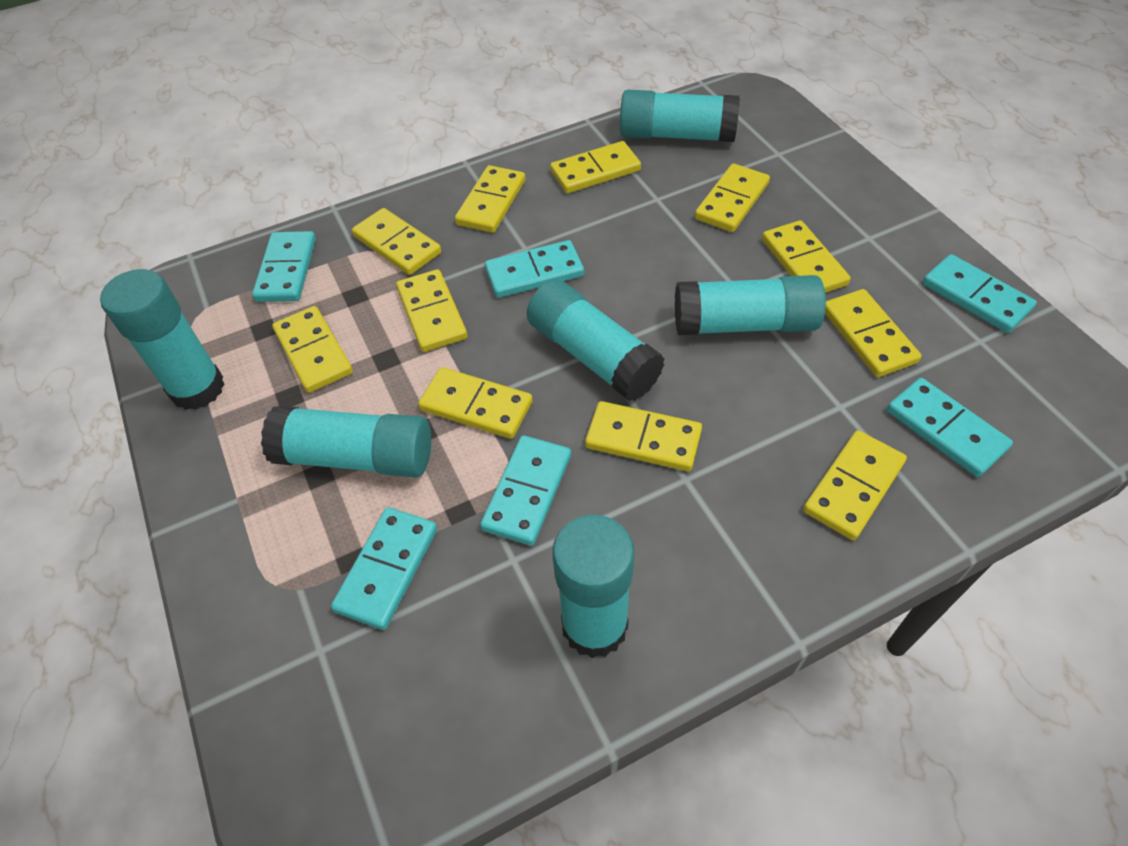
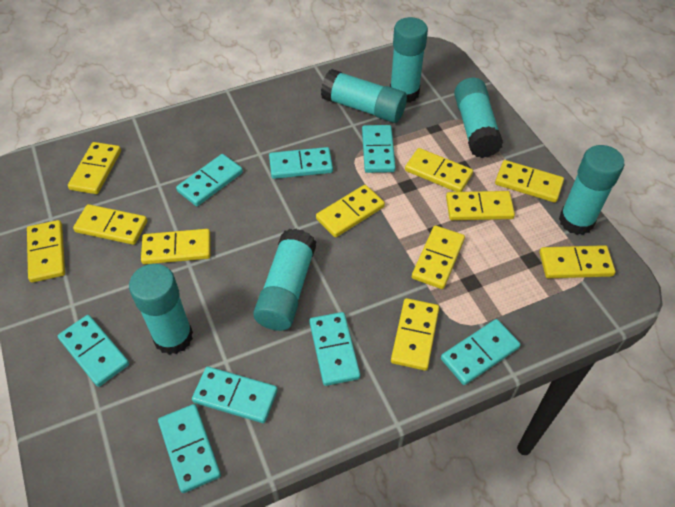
turquoise domino: [252,231,316,302] [331,507,437,630] [480,435,571,546] [485,240,584,298] [887,378,1013,477] [923,254,1037,333] = 6 -> [58,315,129,387] [158,404,221,493] [176,154,243,206] [192,367,278,423] [269,147,333,179] [309,312,360,386] [362,125,396,173] [441,319,521,385] = 8

